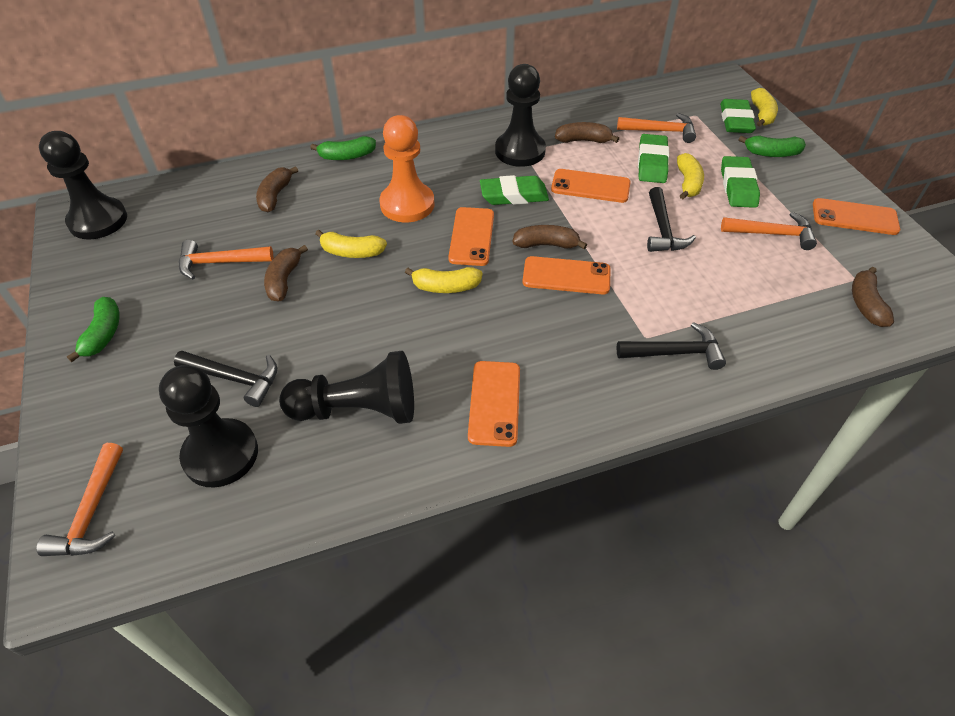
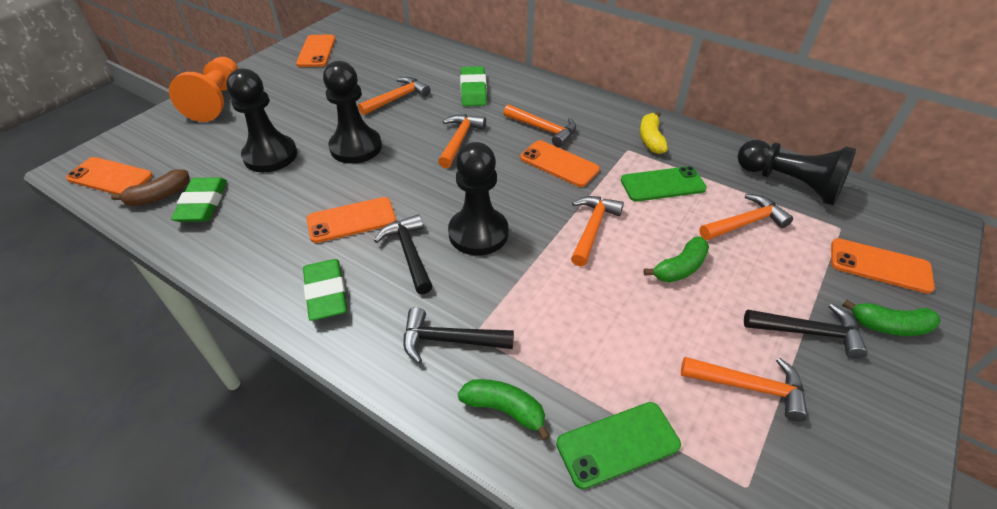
brown banana: [256,166,298,212] [264,245,308,302] [512,225,587,249] [555,122,619,143] [852,267,894,327] = 5 -> [111,169,190,206] = 1
green eraser: [480,175,549,205] [638,134,669,183] [720,99,756,133] [721,156,760,208] = 4 -> [171,177,227,222] [303,259,347,321] [460,66,487,106] = 3
green phone: none = 0 -> [556,402,681,489] [621,166,707,202] = 2
orange hammer: [37,443,123,556] [179,240,273,279] [617,113,696,143] [721,212,817,250] = 4 -> [358,77,430,116] [438,114,486,168] [503,104,576,147] [571,196,624,267] [681,357,808,422] [699,194,793,240] = 6
yellow banana: [315,230,387,258] [405,267,483,293] [677,153,704,199] [751,88,778,127] = 4 -> [640,112,668,154] = 1

